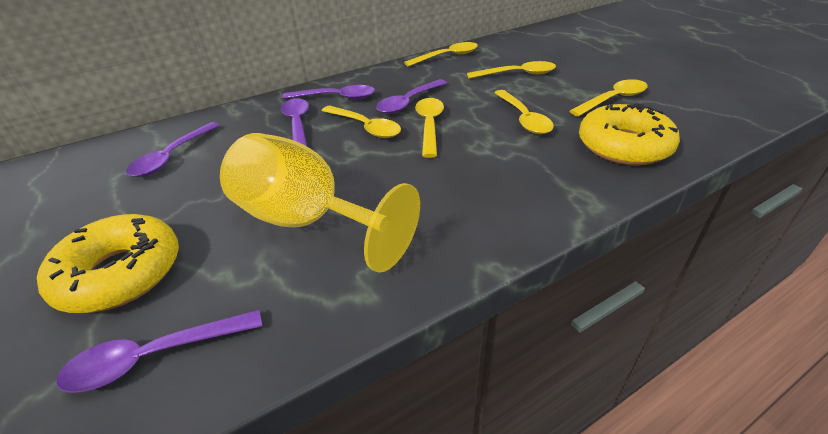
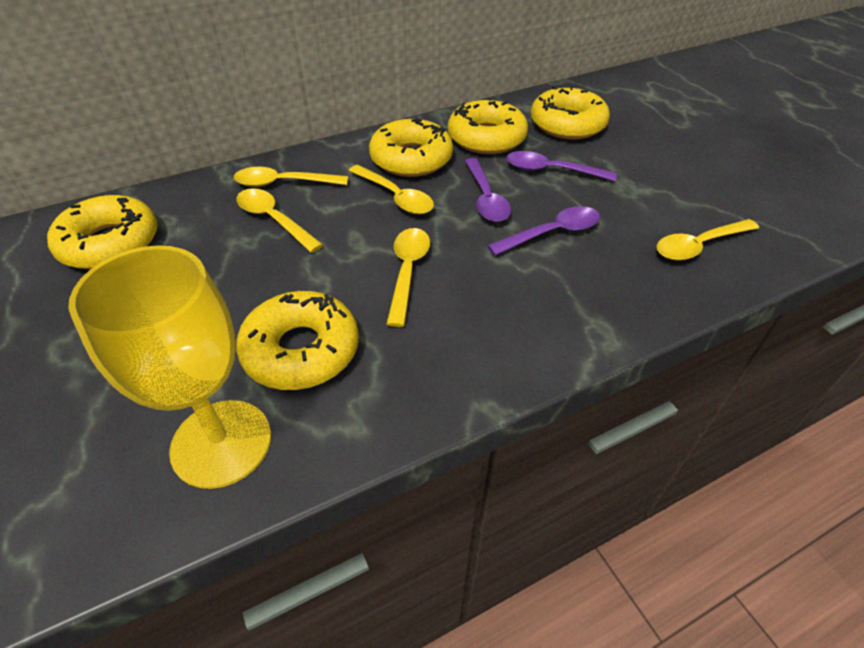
purple spoon: [56,310,262,393] [126,122,220,177] [281,98,309,146] [282,85,375,99] [376,79,447,114] = 5 -> [465,158,511,222] [488,206,600,255] [507,151,617,181] = 3
yellow donut: [37,214,179,313] [579,103,680,165] = 2 -> [47,195,158,269] [236,291,359,390] [369,118,453,177] [448,97,528,154] [531,86,610,140] = 5
yellow spoon: [322,106,401,138] [404,42,478,67] [415,98,444,158] [467,61,556,79] [494,90,554,134] [570,79,648,117] = 6 -> [234,167,348,187] [236,188,323,253] [349,165,434,214] [386,228,430,327] [656,219,759,261] = 5

